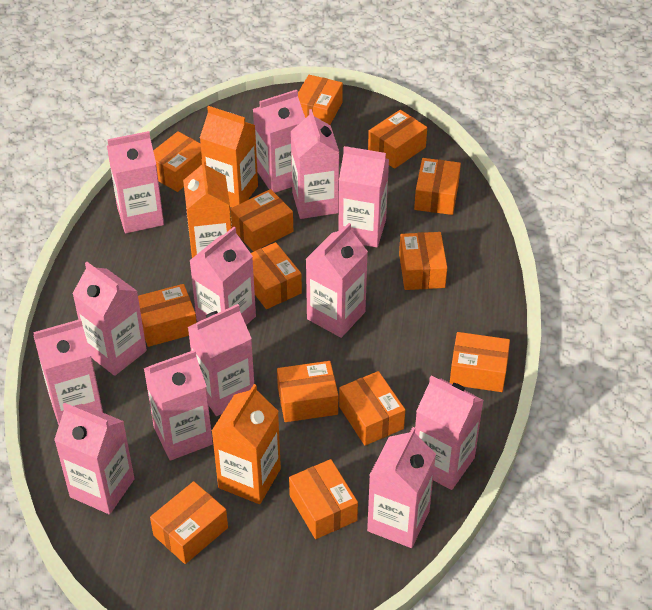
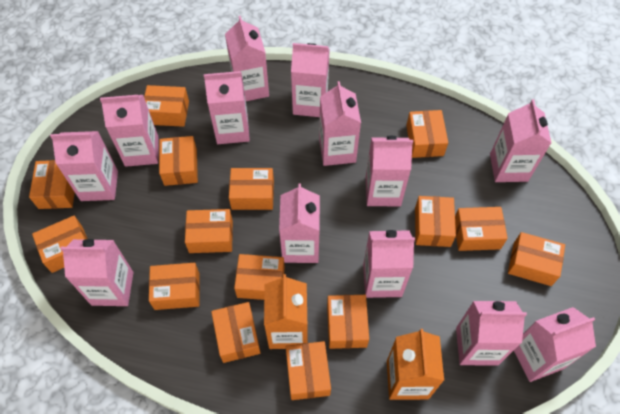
orange box: [138,284,197,347] [150,481,228,564] [153,131,202,192] [230,189,293,252] [251,242,302,309] [277,361,338,422] [289,459,358,539] [298,75,343,125] [339,371,405,446] [368,110,427,169] [399,232,447,290] [414,158,461,215] [450,332,510,392] = 13 -> [29,160,75,209] [32,216,88,273] [144,85,189,127] [149,263,200,310] [159,136,198,186] [185,209,233,253] [211,302,261,363] [229,168,274,210] [234,254,285,300] [286,341,331,400] [327,295,369,349] [406,110,448,158] [415,196,456,247] [455,207,508,251] [508,232,565,286] = 15
orange carton: [183,159,232,258] [200,106,258,208] [212,384,281,504] = 3 -> [264,274,308,349] [387,329,444,400] = 2

